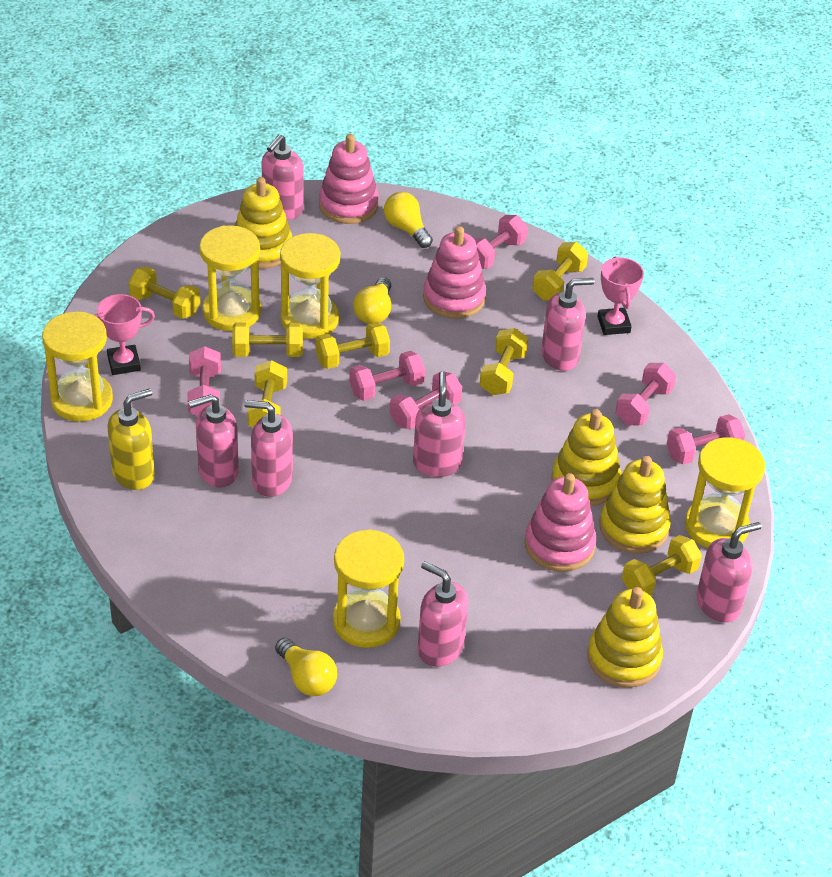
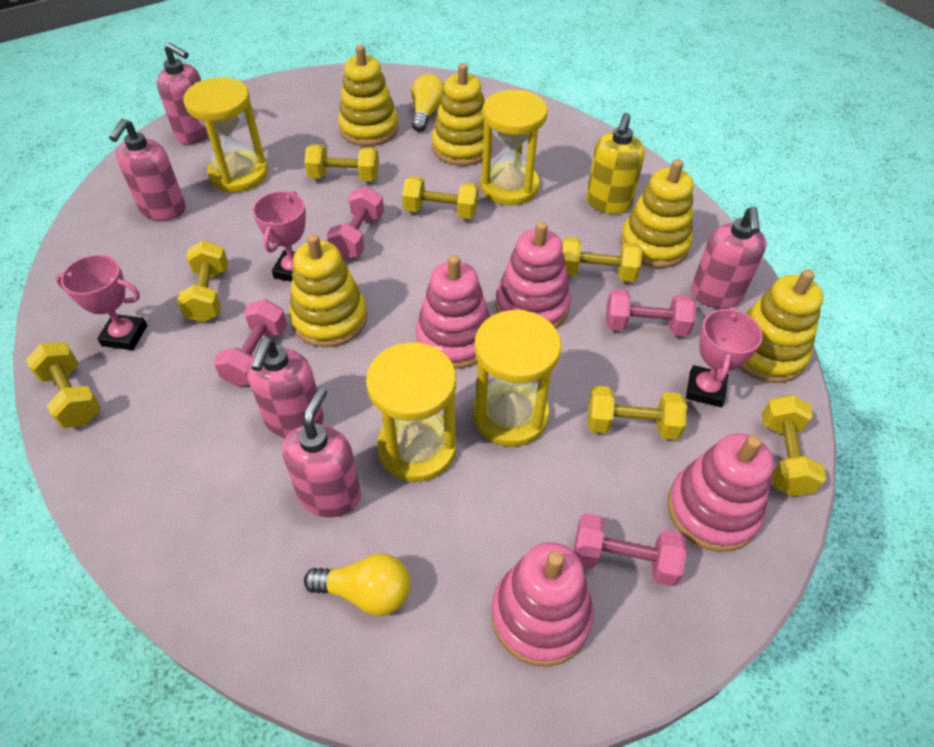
pink dumbbell: [187,346,221,416] [349,351,425,401] [390,371,462,430] [474,215,528,269] [615,363,676,426] [667,414,745,465] = 6 -> [213,299,287,386] [327,187,384,259] [574,513,687,586] [606,289,696,336] = 4
pink soap dispenser: [188,394,239,487] [244,400,293,497] [262,134,304,220] [413,371,466,477] [418,561,468,667] [541,278,594,371] [697,522,762,622] = 7 -> [109,118,186,221] [157,43,209,144] [247,337,324,438] [282,387,361,517] [691,206,766,308] = 5
pink stacking toy: [319,134,379,224] [423,226,486,319] [525,473,596,572] = 3 -> [416,255,490,369] [491,542,594,667] [496,221,571,329] [667,433,774,552] = 4
pink trophy: [94,294,155,375] [597,256,644,335] = 2 -> [55,255,147,350] [253,191,306,282] [686,307,763,407] = 3
yellow hourglass: [42,312,113,422] [199,225,261,331] [280,233,340,339] [333,529,404,648] [685,437,765,548] = 5 -> [183,77,268,193] [366,342,456,482] [473,310,561,447] [480,90,548,205] = 4
yellow light bulb: [275,638,337,696] [353,277,391,324] [384,192,433,248] = 3 -> [304,553,411,616] [412,74,444,132] = 2
yellow stacking toy: [235,177,292,269] [552,409,621,506] [587,587,663,688] [599,456,671,554] = 4 -> [289,234,367,347] [338,45,399,146] [432,63,493,166] [620,159,694,268] [739,269,823,383] = 5

